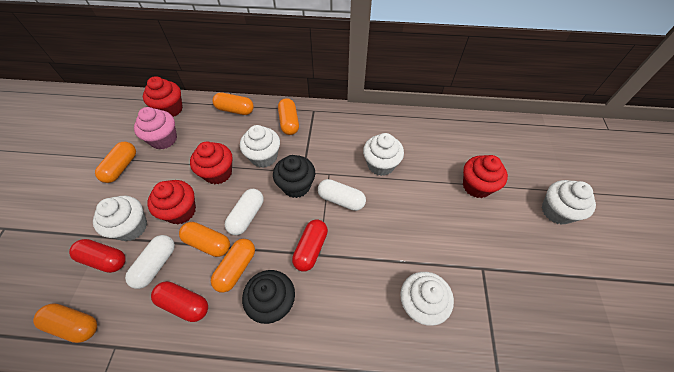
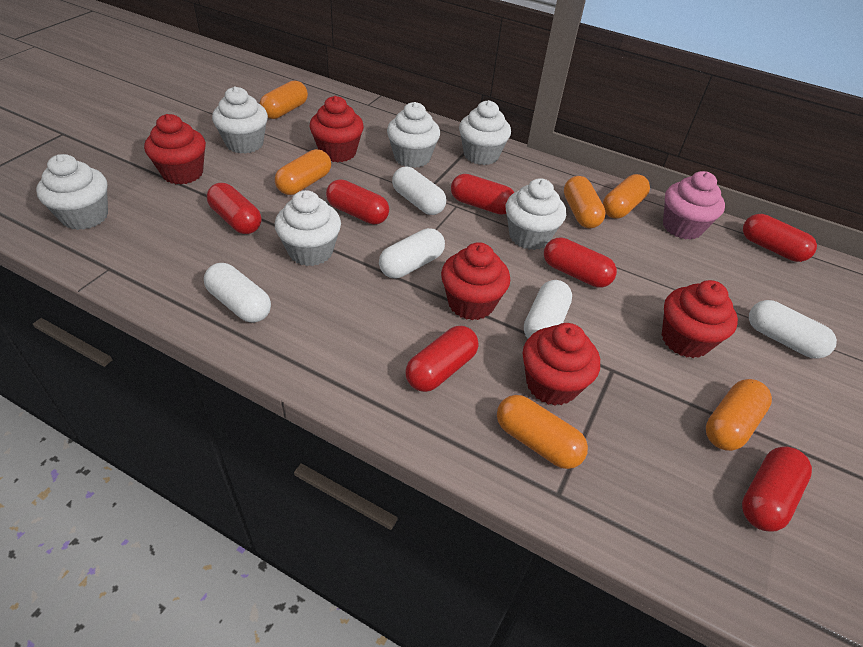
black cupcake: [242,270,295,324] [273,155,315,198] = 2 -> none = 0
red capsule: [69,239,126,273] [151,281,208,322] [292,219,328,271] = 3 -> [207,183,261,234] [326,179,389,225] [406,326,478,392] [451,174,514,215] [544,237,617,288] [742,446,812,532] [743,214,817,262] = 7
red cupcake: [143,76,183,117] [147,180,196,224] [190,142,232,185] [463,155,508,198] = 4 -> [144,114,206,184] [309,96,364,162] [441,242,510,320] [522,323,600,406] [662,280,738,358] = 5
white capsule: [125,235,175,289] [225,189,264,235] [318,179,366,211] = 3 -> [204,263,271,323] [379,228,445,278] [392,167,446,215] [524,280,572,339] [749,300,837,359] = 5
white cupcake: [93,196,147,241] [240,125,280,168] [363,133,404,176] [400,272,454,326] [542,180,596,225] = 5 -> [36,154,108,230] [212,86,268,154] [275,190,341,266] [387,102,440,168] [459,100,511,165] [506,178,566,250] = 6

